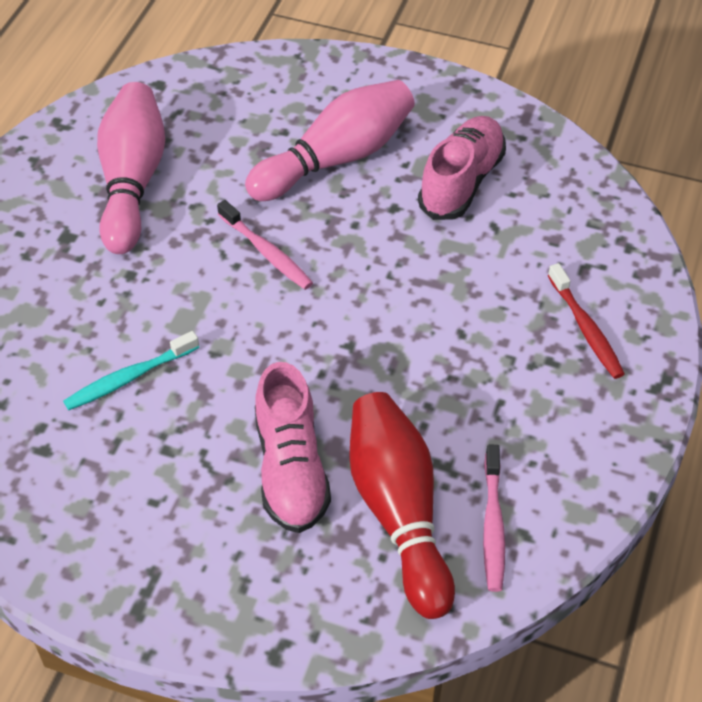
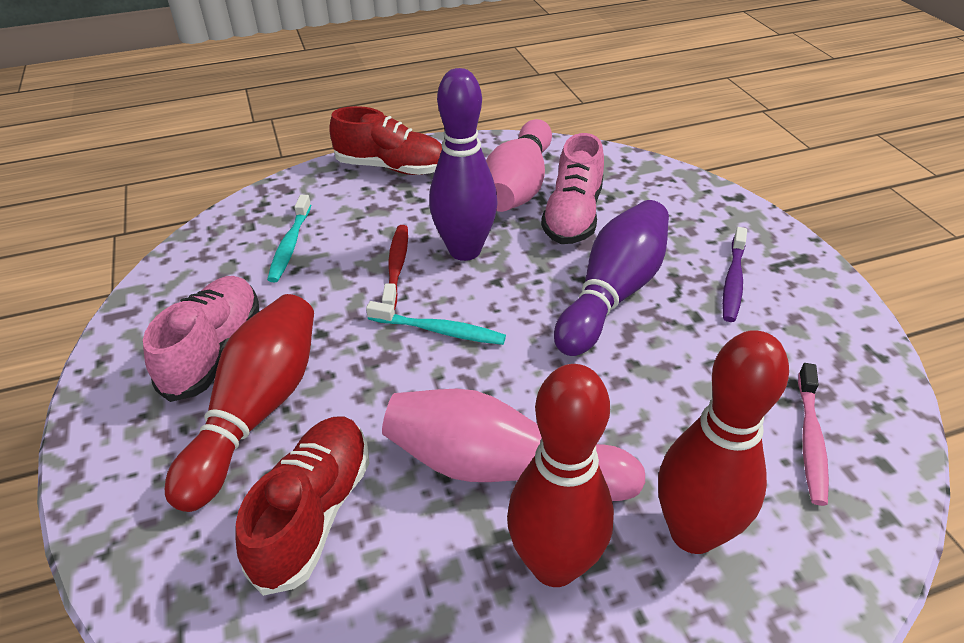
pink toothbrush: [217,200,313,290] [483,444,505,592] = 2 -> [798,363,829,506] = 1
purple bowling pin: none = 0 -> [429,68,498,261] [554,200,669,356] = 2
purple toothbrush: none = 0 -> [722,227,747,322] = 1
red bowling pin: [349,392,455,619] = 1 -> [165,294,314,512] [507,364,614,587] [658,330,789,554] = 3
red shoe: none = 0 -> [235,417,369,596] [329,106,442,175] = 2
turquoise toothbrush: [63,331,199,410] = 1 -> [267,195,311,282] [366,301,506,345] = 2

